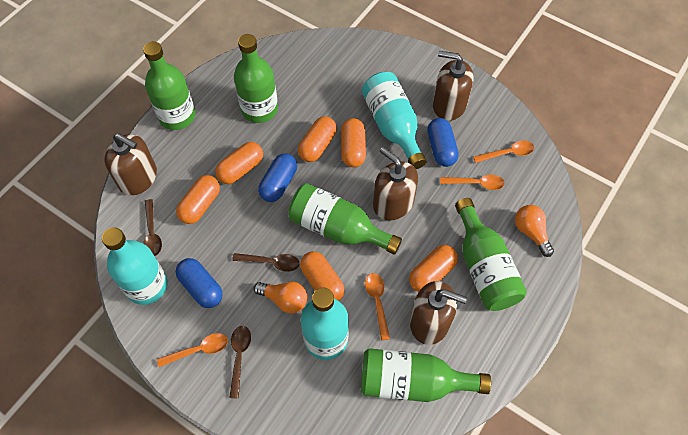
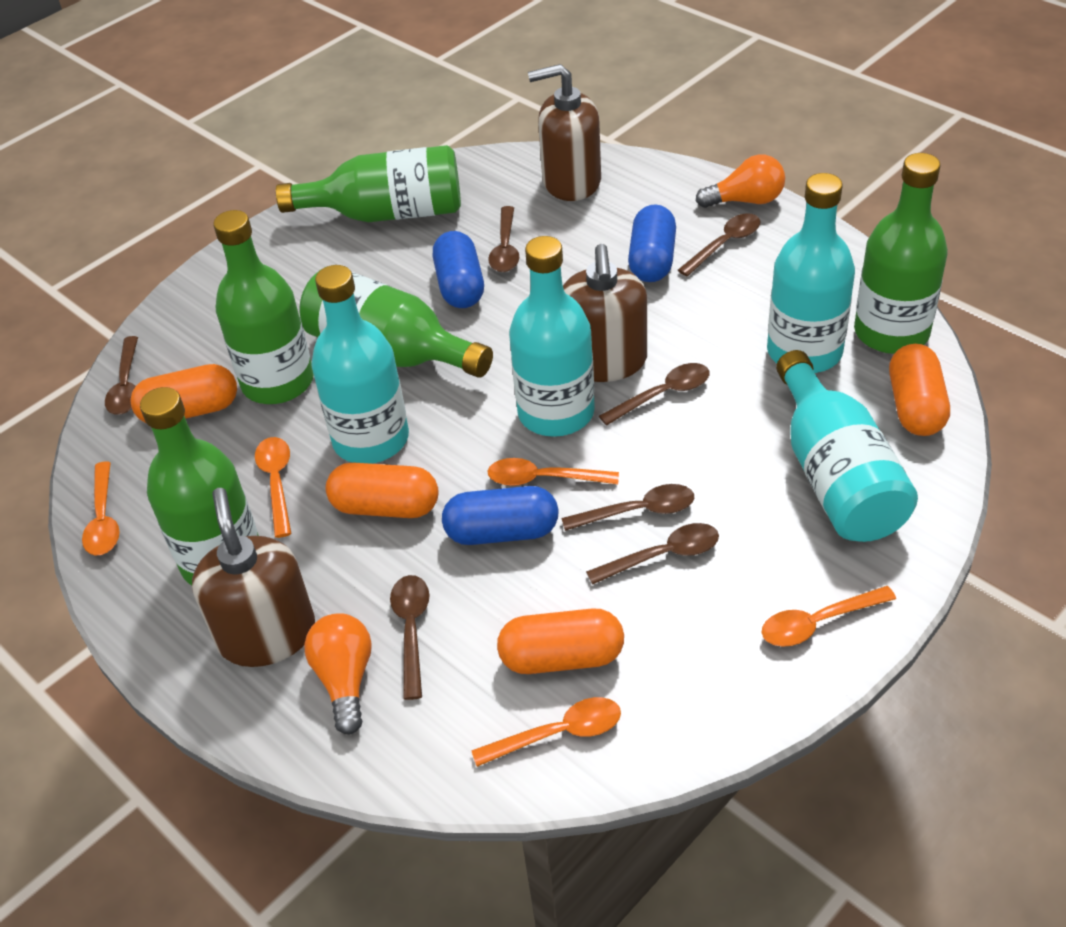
brown soap dispenser: [104,133,157,195] [373,147,418,221] [410,281,467,345] [433,51,474,121] = 4 -> [192,488,315,667] [528,64,601,201] [563,244,647,382] = 3
brown spoon: [143,199,162,256] [229,326,251,398] [232,253,299,272] = 3 -> [105,336,138,415] [390,575,429,700] [488,206,520,272] [561,484,694,531] [586,523,719,585] [599,363,710,426] [678,213,760,276] = 7
orange capsule: [176,175,220,224] [215,142,263,184] [298,116,337,162] [300,251,345,301] [341,118,366,167] [409,245,458,292] = 6 -> [130,364,237,423] [326,463,438,518] [497,608,624,674] [889,344,950,436] = 4
orange spoon: [157,333,228,367] [365,273,390,340] [440,175,505,190] [473,141,534,163] = 4 -> [82,461,120,555] [255,437,292,538] [471,697,621,767] [488,458,619,486] [762,586,896,647] = 5
turquoise bottle: [102,227,168,305] [301,288,349,360] [362,72,427,169] = 3 -> [311,265,409,464] [509,236,595,437] [767,173,855,373] [776,350,918,542] = 4

